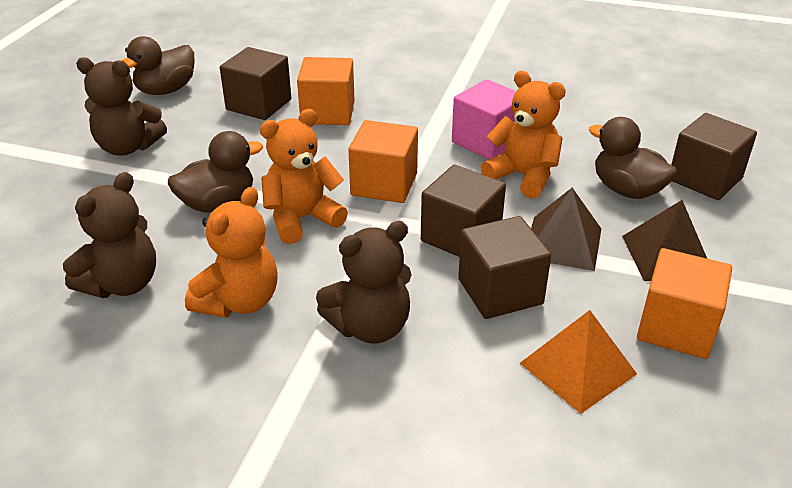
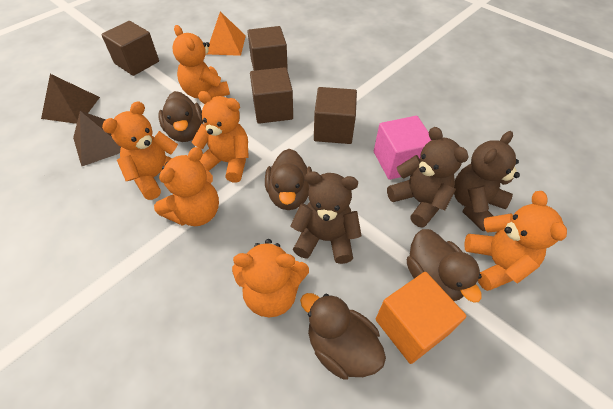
brown duck: [121,36,195,95] [168,131,263,212] [589,117,677,199] = 3 -> [158,91,203,142] [265,149,312,210] [300,293,386,380] [407,229,482,302] = 4
orange cube: [297,57,355,125] [348,120,418,203] [637,248,732,359] = 3 -> [376,272,466,364] = 1
orange teddy bear: [185,187,278,318] [260,109,348,244] [481,71,566,199] = 3 -> [102,101,178,200] [154,147,219,226] [173,25,230,98] [192,91,249,183] [232,239,309,317] [464,191,567,291] = 6

